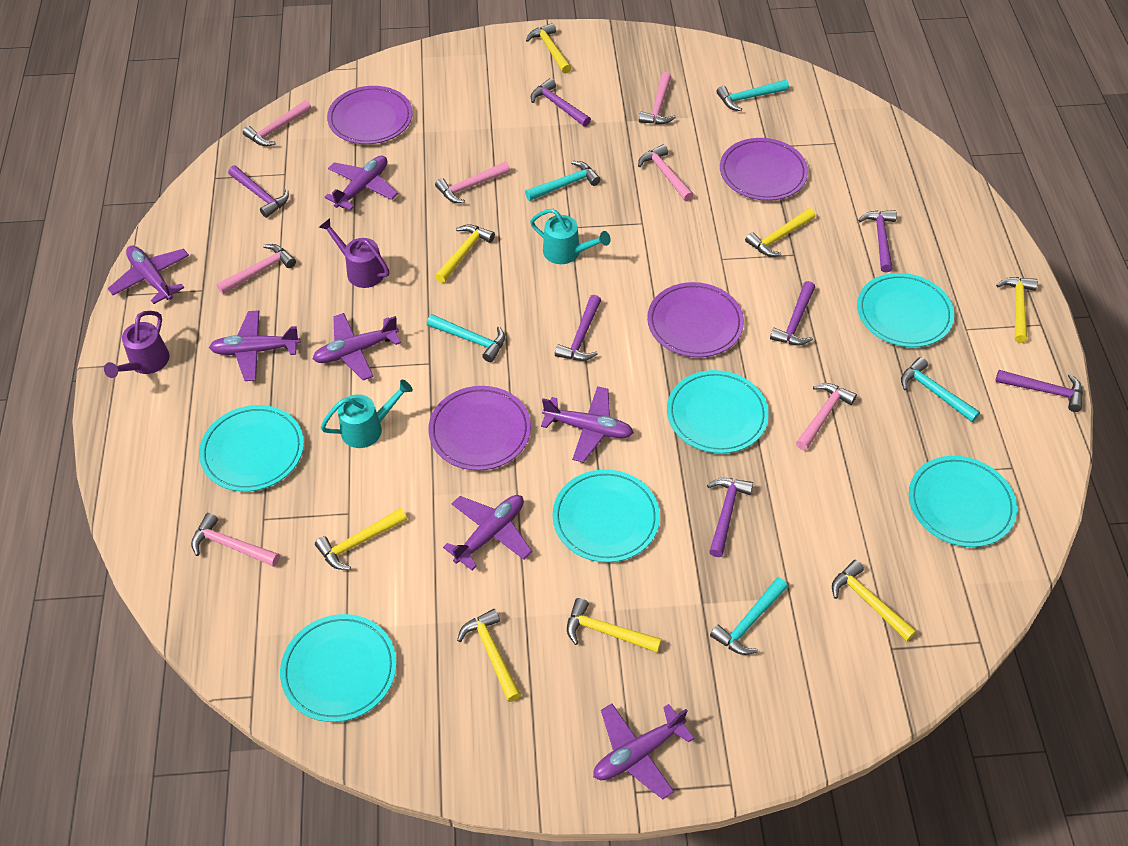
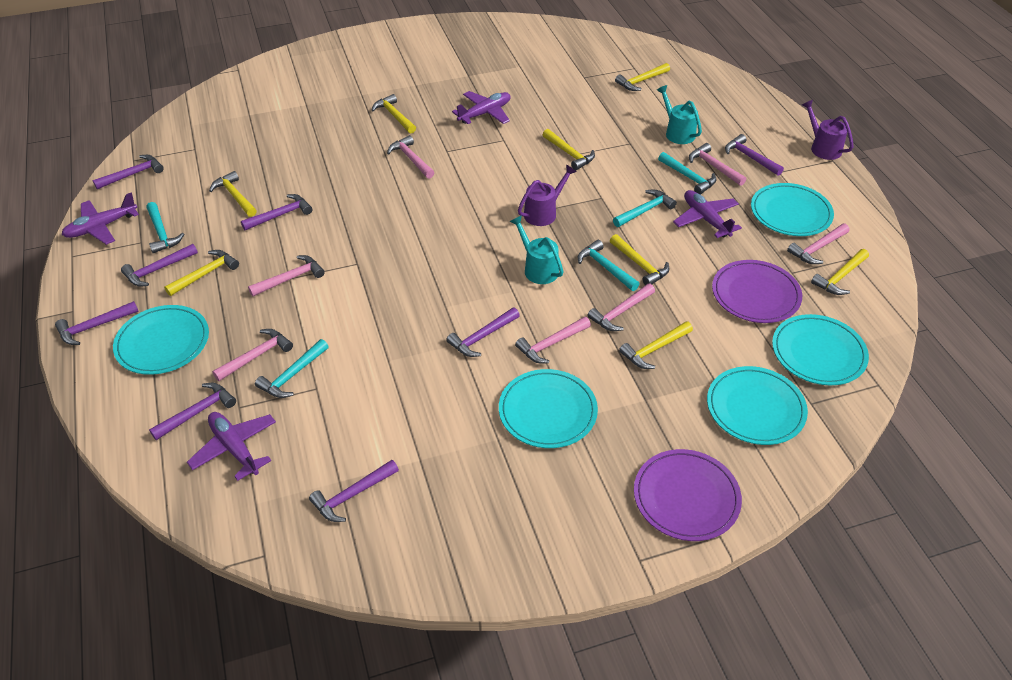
purple hammer: [228,166,289,218] [531,78,591,127] [555,295,601,361] [707,478,753,557] [770,281,815,345] [858,210,897,272] [996,370,1083,412] = 7 -> [55,301,139,345] [92,155,164,189] [121,244,198,287] [149,383,236,440] [241,194,312,230] [309,460,399,522] [446,307,520,357] [725,134,784,176] = 8
purple plane: [107,246,189,304] [209,310,300,381] [313,313,401,380] [325,156,398,211] [443,495,532,570] [541,386,634,463] [593,703,694,799] = 7 -> [61,193,139,245] [187,412,276,481] [452,91,510,124] [673,190,742,238] = 4
purple plate: [327,86,413,144] [428,386,531,471] [647,282,744,357] [720,138,808,201] = 4 -> [634,449,742,541] [712,260,802,323] = 2
turquoise plate: [199,405,304,492] [280,614,397,722] [553,469,660,563] [667,370,769,454] [857,273,954,347] [909,456,1017,547] = 6 -> [113,305,209,375] [499,369,598,448] [707,366,808,445] [751,183,834,236] [772,314,869,385] = 5

